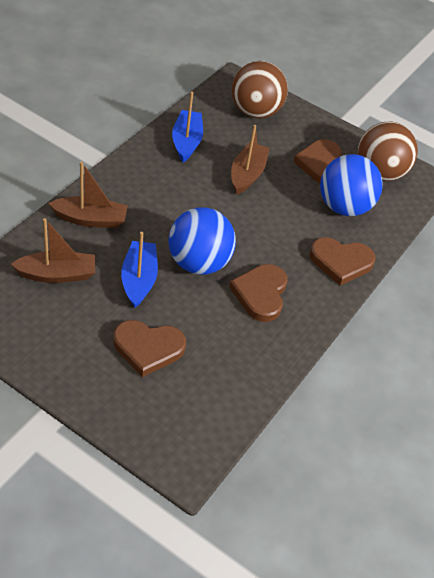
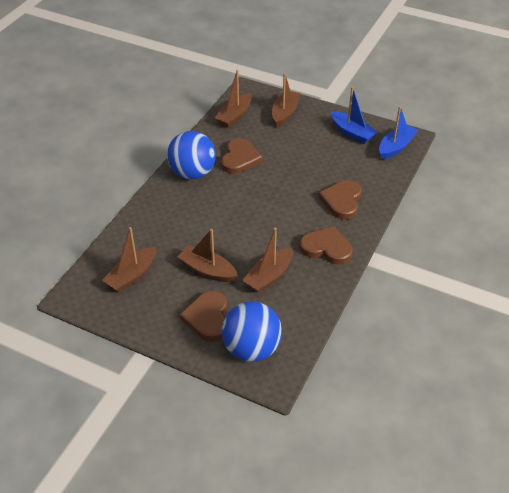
brown ball: [232,61,288,119] [358,122,418,181] = 2 -> none = 0
brown boat: [10,218,95,283] [48,162,128,228] [231,125,270,194] = 3 -> [102,227,156,292] [178,229,238,282] [215,70,252,128] [242,228,293,293] [272,73,300,127] = 5

